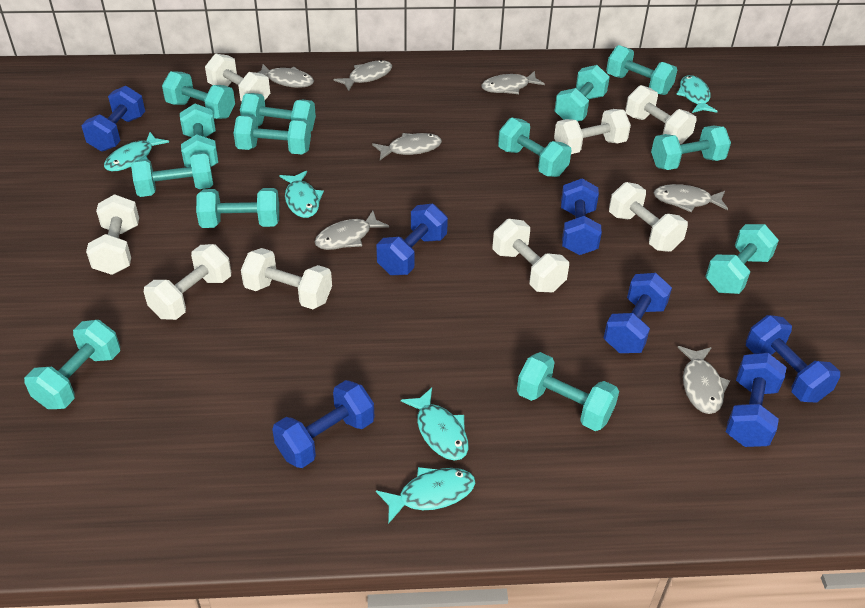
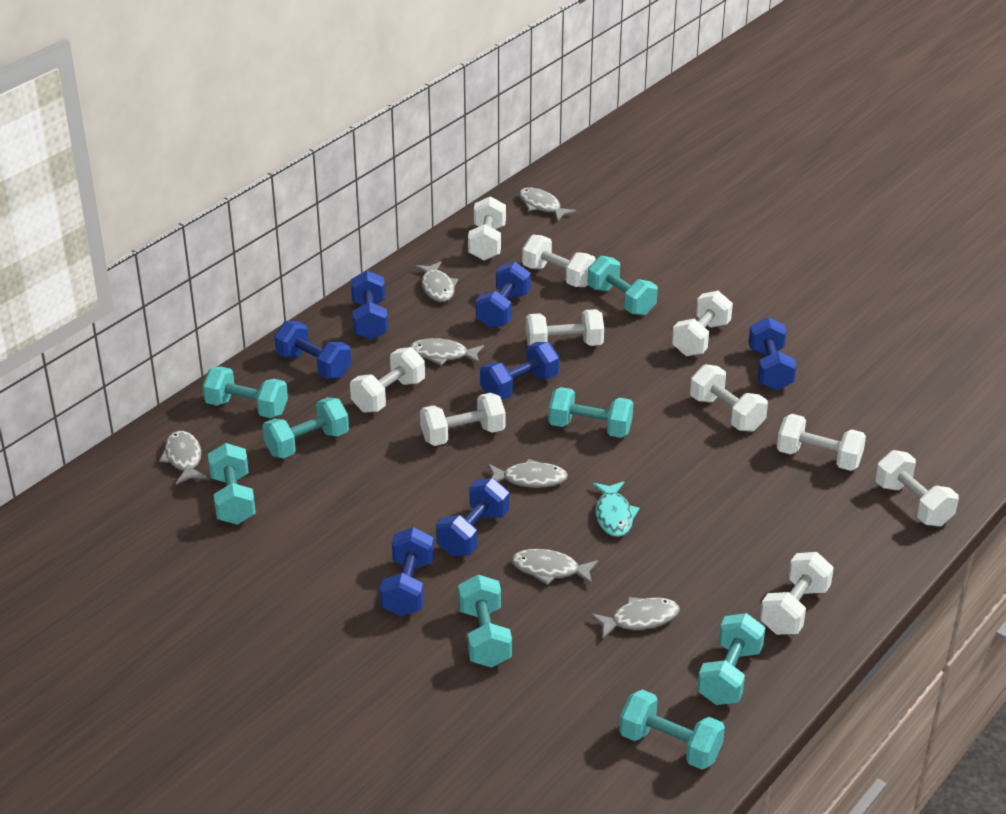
turquoise dumbbell: [24,320,120,409] [131,152,213,197] [162,71,235,119] [180,104,218,167] [196,188,279,228] [234,115,311,154] [240,93,316,131] [498,118,571,177] [517,352,619,431] [555,65,610,121] [606,45,677,95] [651,125,731,170] [705,224,779,294] = 13 -> [203,366,288,418] [208,443,256,525] [262,397,349,459] [458,575,512,668] [548,387,633,438] [588,256,658,316] [619,689,725,769] [697,613,765,705] = 8
turquoise fish: [104,132,169,171] [279,171,324,218] [376,467,475,524] [401,388,468,460] [676,75,717,113] = 5 -> [593,481,640,537] = 1
white dumbbell: [86,194,139,275] [144,244,231,320] [205,53,270,102] [241,248,332,309] [492,219,569,292] [554,109,631,154] [609,182,688,252] [625,85,697,144] = 8 -> [350,347,425,413] [420,393,506,446] [468,196,506,261] [522,235,596,287] [526,309,604,346] [672,291,733,356] [690,364,768,432] [760,552,834,635] [777,414,866,471] [875,450,959,527] = 10

